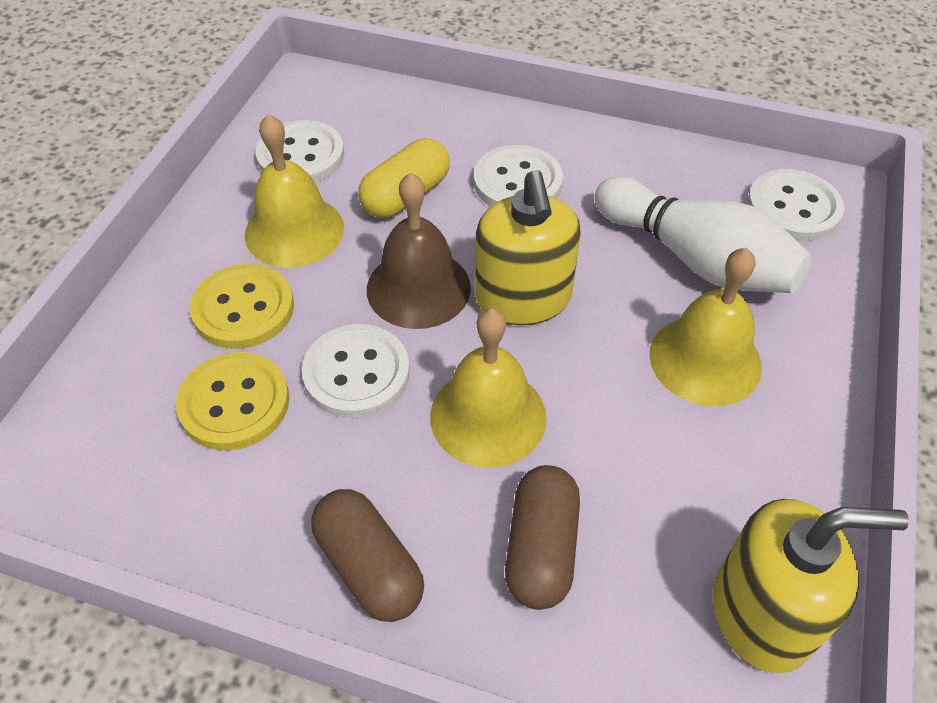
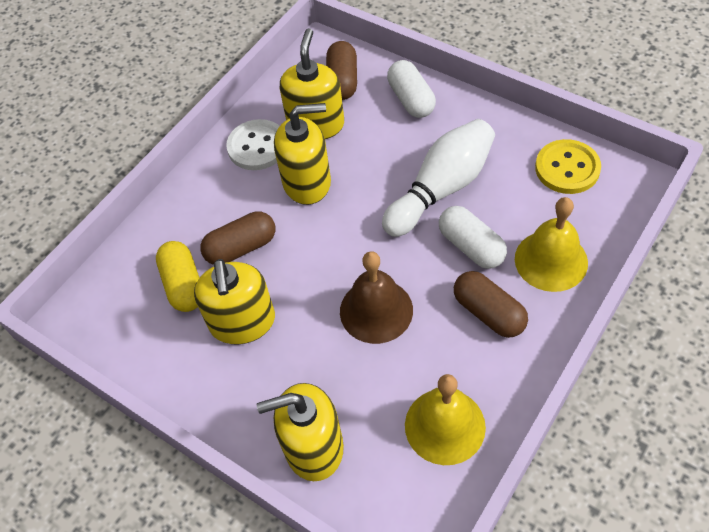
brown capsule: [311,489,424,622] [505,465,580,610] = 2 -> [200,211,275,265] [326,41,357,100] [454,271,528,338] = 3
white button: [255,120,344,183] [302,324,410,418] [474,145,563,206] [747,169,844,241] = 4 -> [226,119,280,170] = 1
white capsule: none = 0 -> [387,60,436,118] [439,206,507,269] = 2
yellow bell: [245,114,344,268] [430,308,547,468] [650,248,762,406] = 3 -> [405,374,486,465] [515,197,588,292] = 2
yellow button: [176,352,290,450] [190,264,294,349] = 2 -> [535,139,601,194] = 1
yellow soap dispenser: [475,170,581,325] [713,499,909,673] = 2 -> [194,259,275,344] [257,383,344,481] [274,103,331,205] [280,28,344,139] = 4

